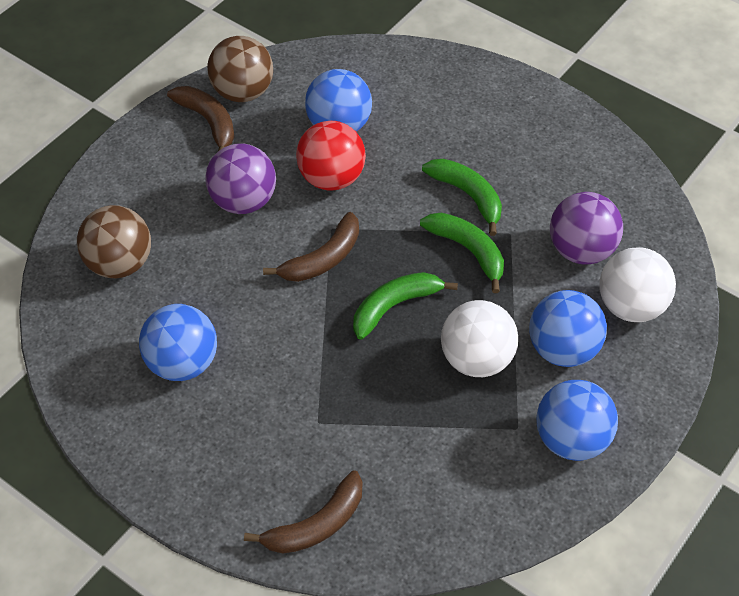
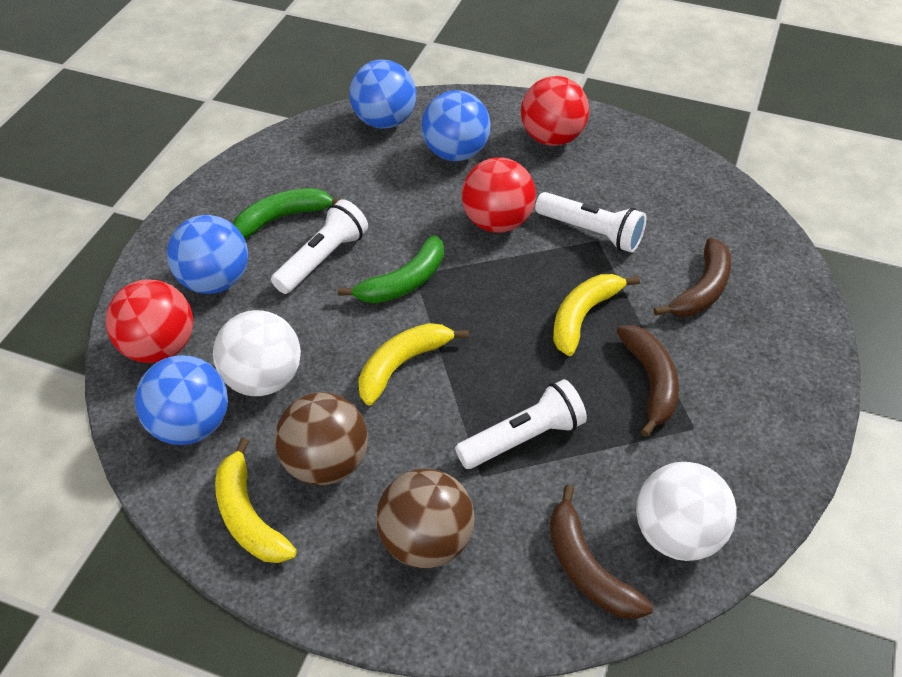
green banana: [353,272,458,340] [420,213,504,293] [422,159,502,236] = 3 -> [233,188,340,239] [338,235,444,303] = 2
purple ball: [205,143,276,214] [550,192,623,264] = 2 -> none = 0
red ball: [296,121,366,191] = 1 -> [106,279,193,363] [461,157,536,233] [521,76,589,146] = 3
white flashlight: none = 0 -> [271,199,368,294] [455,379,587,469] [535,192,647,253] = 3
yellow banana: none = 0 -> [215,438,297,563] [358,323,469,406] [553,274,640,356] = 3

